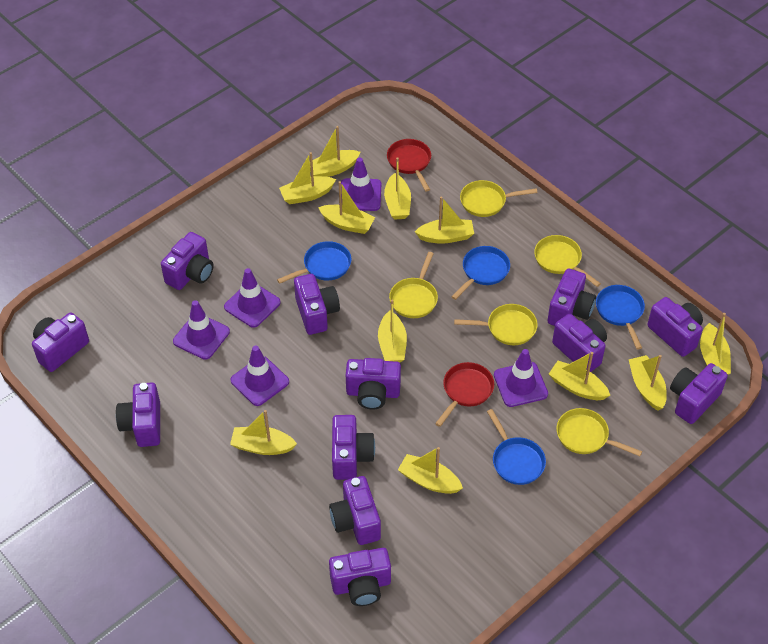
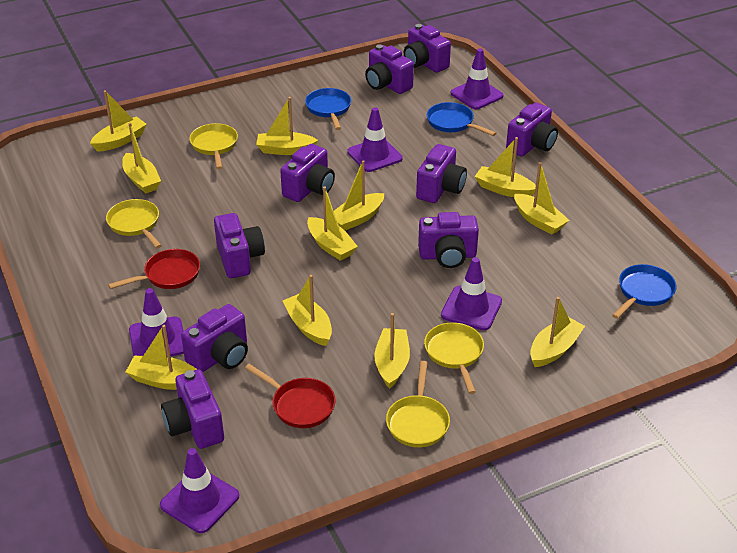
blue pan: [277,241,351,284] [451,246,510,300] [487,409,546,485] [596,285,645,349] = 4 -> [305,88,351,130] [427,102,496,136] [612,264,676,319] = 3
purple camera: [32,312,89,372] [116,382,160,447] [161,232,213,290] [294,274,340,335] [329,476,381,545] [329,548,391,606] [332,415,375,480] [346,358,401,409] [547,268,596,326] [552,314,607,372] [647,297,703,357] [670,363,728,424] = 12 -> [161,369,224,449] [181,304,248,372] [214,213,265,278] [280,144,335,202] [365,44,414,94] [404,24,451,73] [416,144,467,203] [418,212,479,268] [506,102,558,157] = 9
yellow pan: [389,252,438,318] [454,304,538,345] [460,180,537,217] [534,235,601,287] [556,408,642,456] = 5 -> [106,199,162,249] [189,123,238,169] [386,361,450,447] [424,322,484,394] = 4

